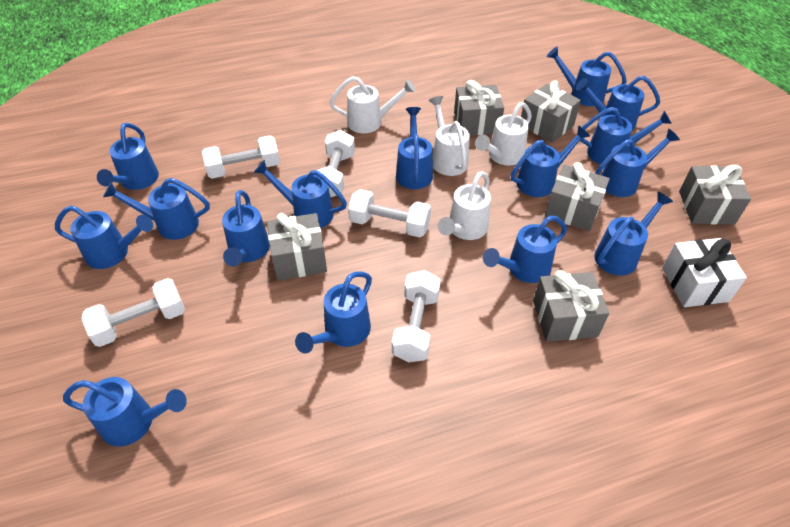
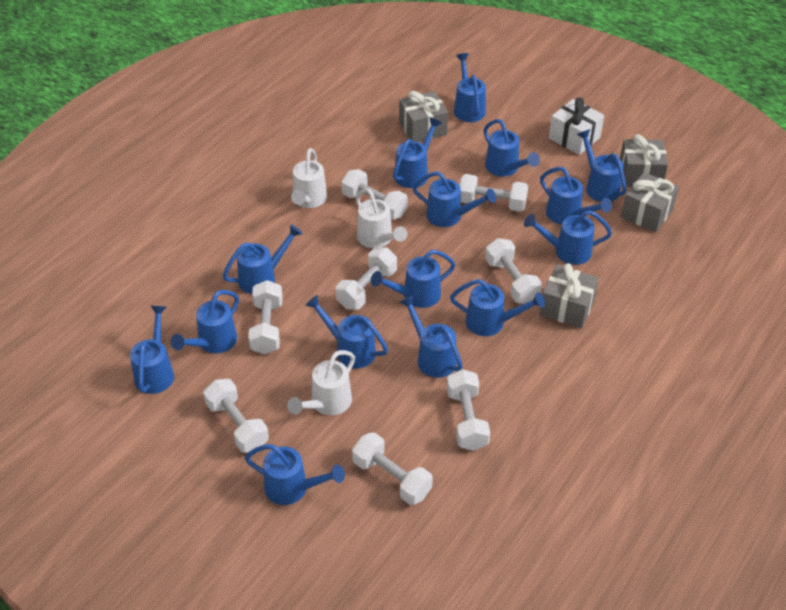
grey gift: [267,213,327,281] [454,80,504,135] [521,81,581,143] [533,270,609,342] [545,162,610,231] [679,165,751,225] = 6 -> [399,91,448,142] [540,263,599,329] [620,134,668,187] [621,172,679,232] = 4
white dumbbell: [82,278,185,347] [202,135,280,179] [316,130,355,197] [348,189,431,237] [392,270,441,362] = 5 -> [204,379,269,453] [248,280,283,354] [336,247,397,310] [341,169,408,220] [352,432,433,505] [447,369,490,451] [459,174,528,212] [485,238,542,304] = 8
white watering can: [330,76,416,133] [429,96,470,176] [438,171,491,240] [475,102,532,165] = 4 -> [287,350,355,415] [291,148,327,208] [356,188,407,248] = 3

